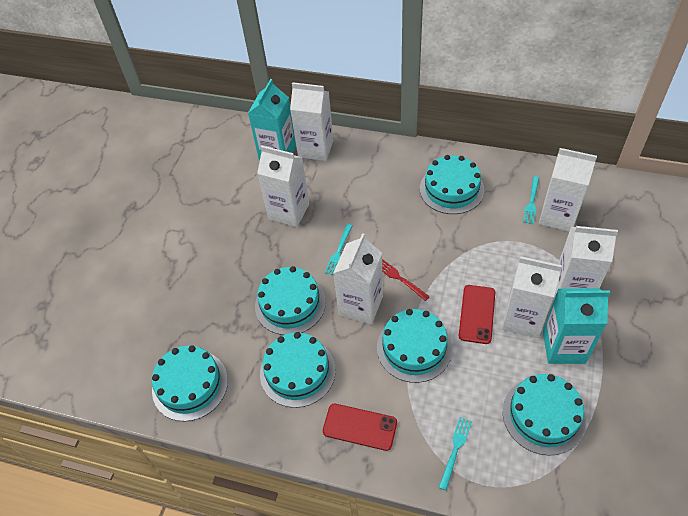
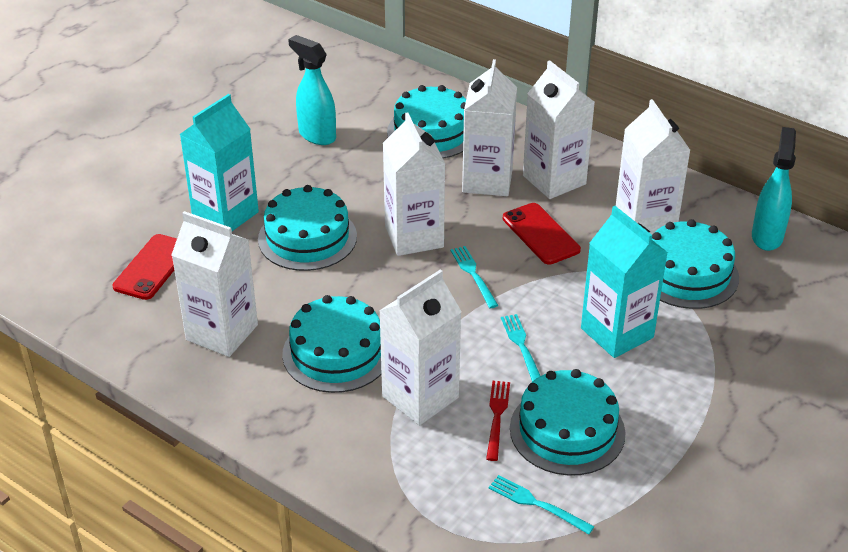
turquoise cake: [152,345,228,421] [255,266,326,335] [260,332,336,408] [377,309,452,383] [420,155,484,214] [503,374,586,456] = 6 -> [258,185,357,271] [282,295,381,393] [387,85,466,159] [510,369,626,476] [652,219,739,309] = 5
turquoise spray bottle: none = 0 -> [288,35,336,145] [752,127,796,251] = 2

